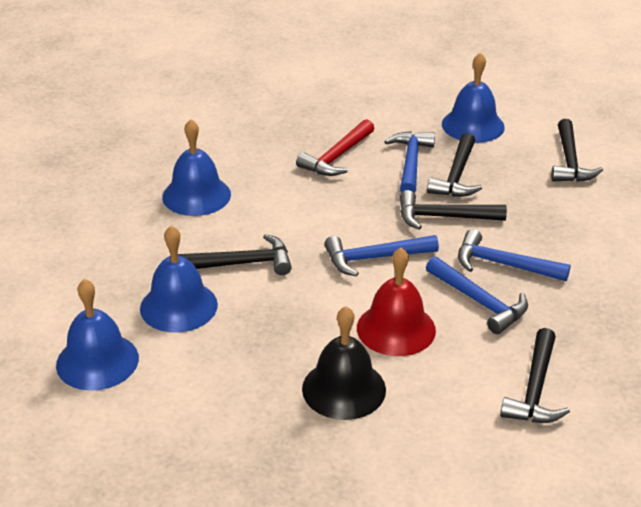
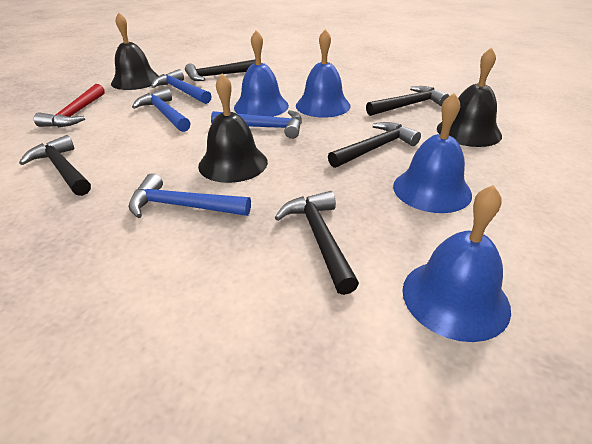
black bell: [302,306,386,420] = 1 -> [111,13,159,90] [198,74,268,183] [437,47,502,147] = 3
red bell: [357,248,436,356] = 1 -> none = 0

